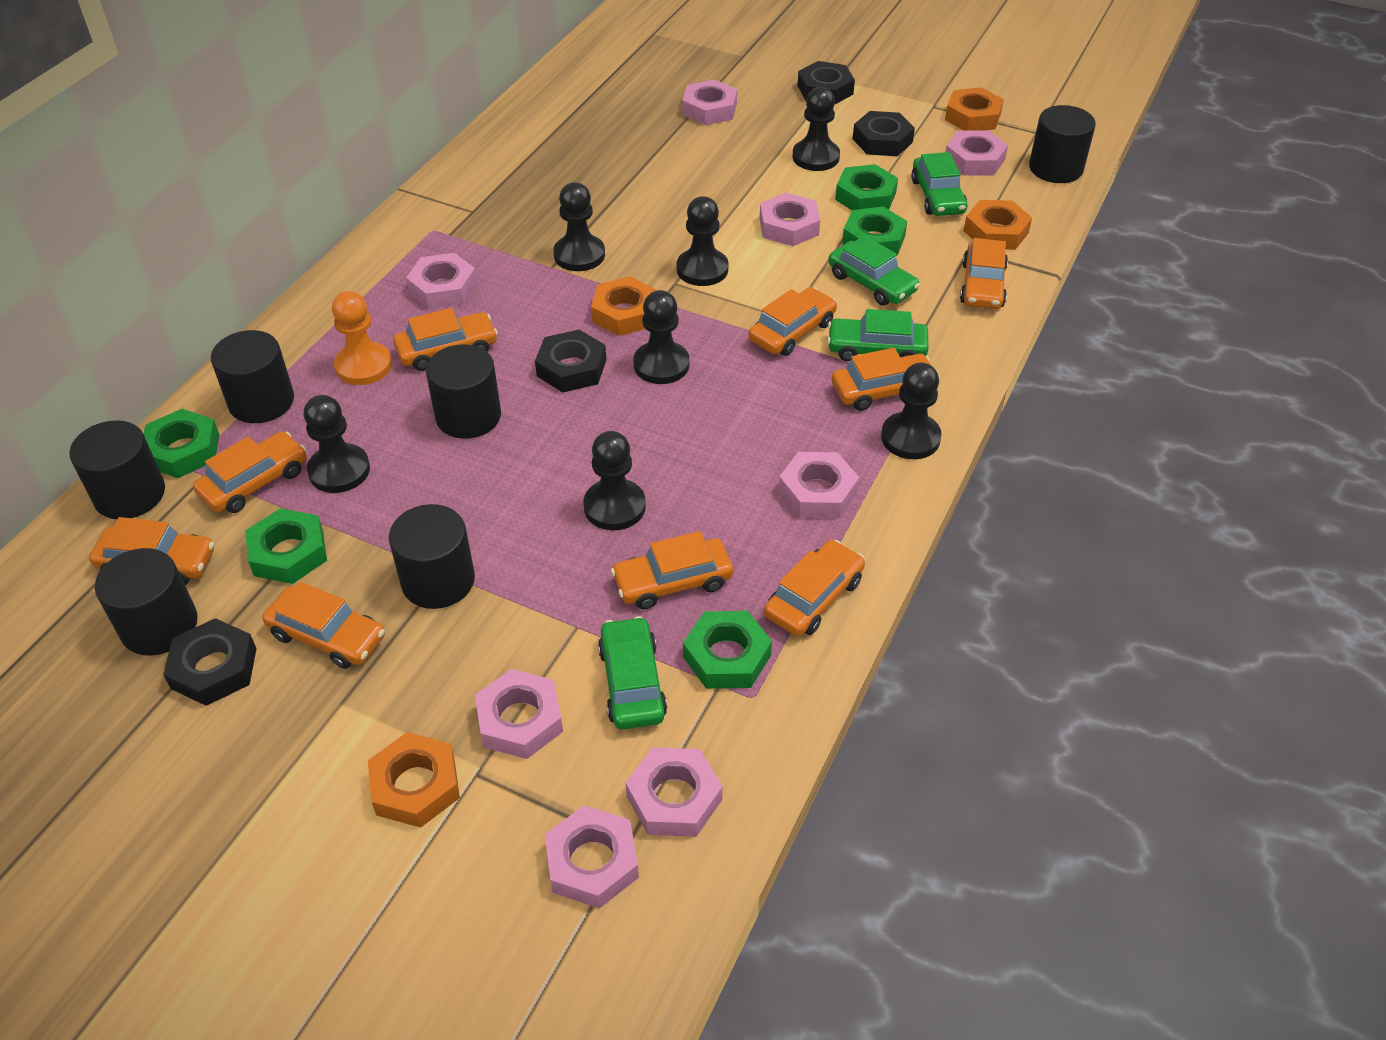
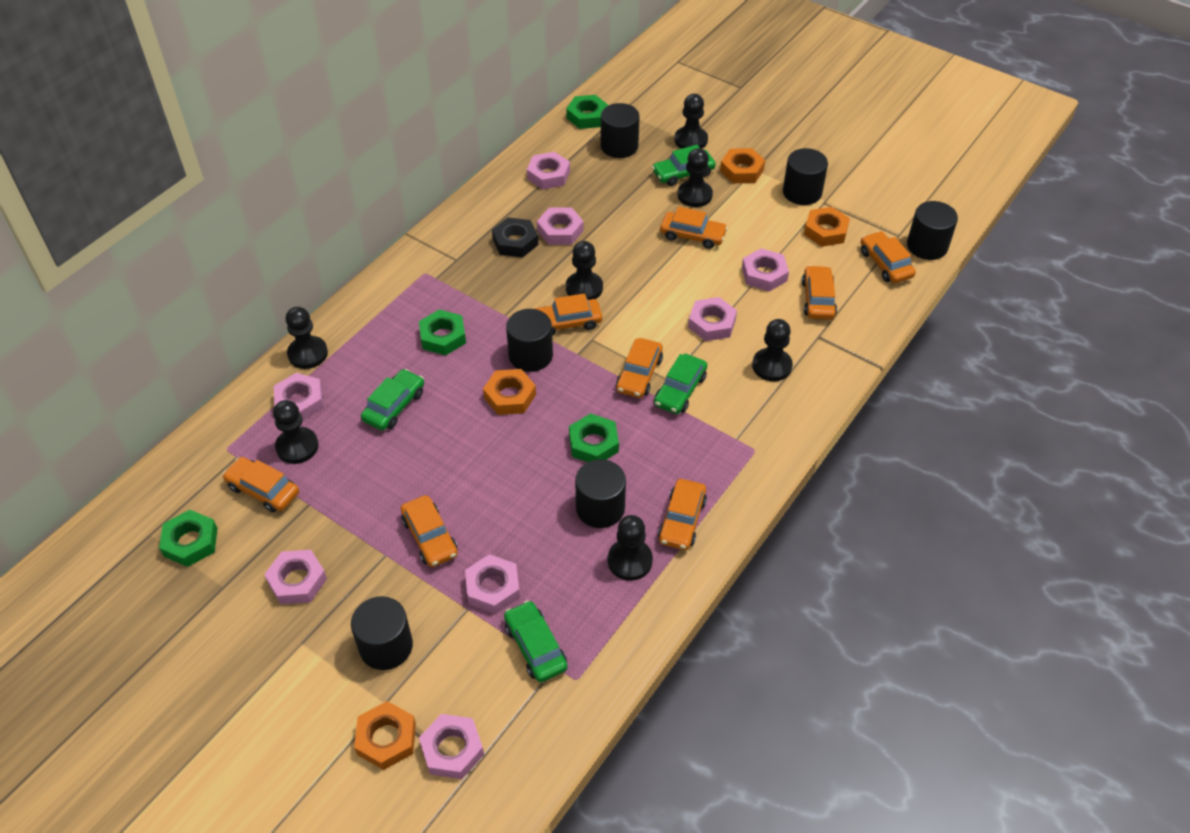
black nut: [163,618,256,706] [535,330,606,392] [797,61,855,105] [853,111,915,156] = 4 -> [492,218,538,257] = 1
green nut: [143,409,219,478] [245,508,327,584] [683,611,772,689] [835,164,898,210] [842,207,907,256] = 5 -> [159,510,218,567] [419,309,466,355] [566,95,609,129] [569,413,619,462] = 4
orange car: [89,517,214,585] [193,431,307,513] [262,582,385,669] [393,308,498,371] [611,531,733,609] [748,287,837,356] [764,540,865,636] [832,348,939,411] [960,238,1008,309] = 9 -> [223,457,299,513] [401,495,458,567] [535,294,602,336] [616,338,663,398] [658,479,707,550] [660,206,728,249] [802,265,837,319] [861,231,916,283] = 8
orange pawn: [332,291,392,385] = 1 -> none = 0

